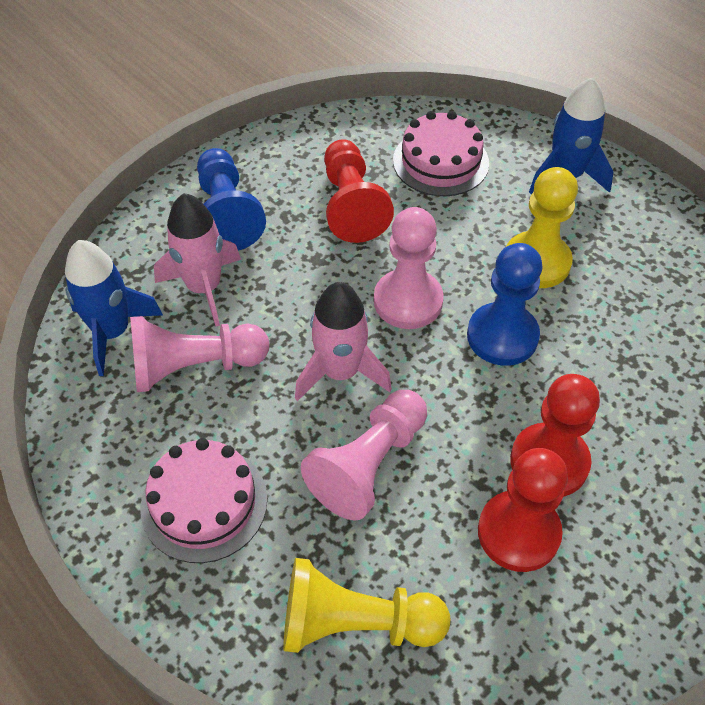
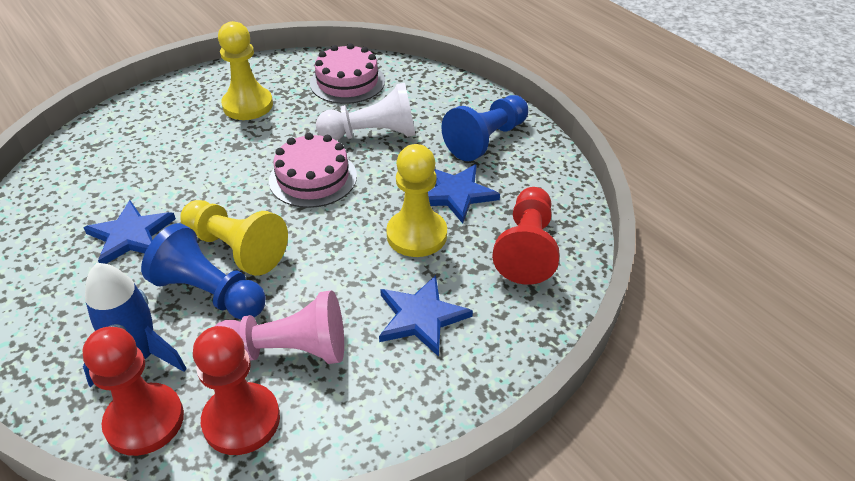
blue rocket: [65,240,163,376] [529,77,614,194] = 2 -> [83,263,187,388] = 1
blue star: none = 0 -> [83,200,176,264] [379,275,473,357] [428,164,500,223] = 3
pink pawn: [130,316,269,392] [301,390,427,521] [374,207,444,329] = 3 -> [214,291,344,364] = 1
pink rocket: [154,193,241,326] [295,282,392,401] = 2 -> none = 0
white pawn: none = 0 -> [316,83,415,140] = 1
yellow pawn: [283,558,450,653] [506,167,578,288] = 2 -> [180,200,288,276] [218,21,273,120] [386,144,447,257] = 3

